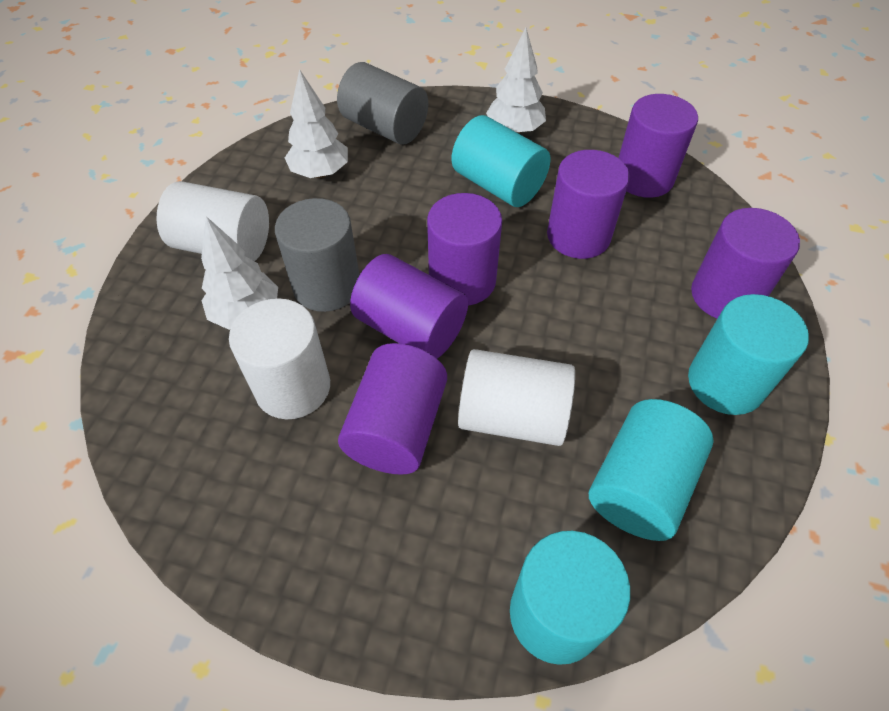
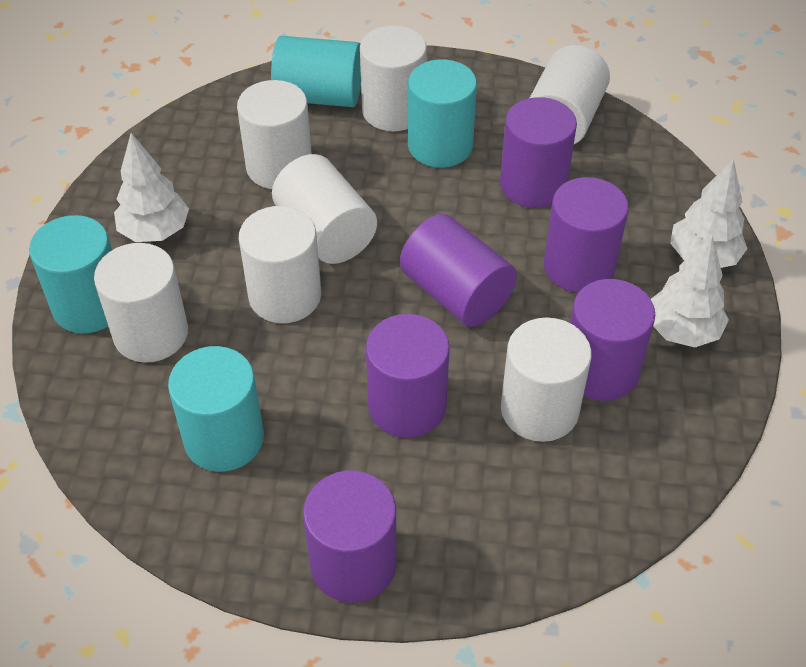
grey cylinder: [275,198,360,312] [337,62,428,145] = 2 -> none = 0
white cylinder: [157,181,269,261] [229,298,330,419] [458,349,575,446] = 3 -> [94,243,188,363] [237,80,312,189] [239,206,321,323] [272,154,377,264] [360,25,427,131] [501,317,592,442] [530,45,610,144] = 7

